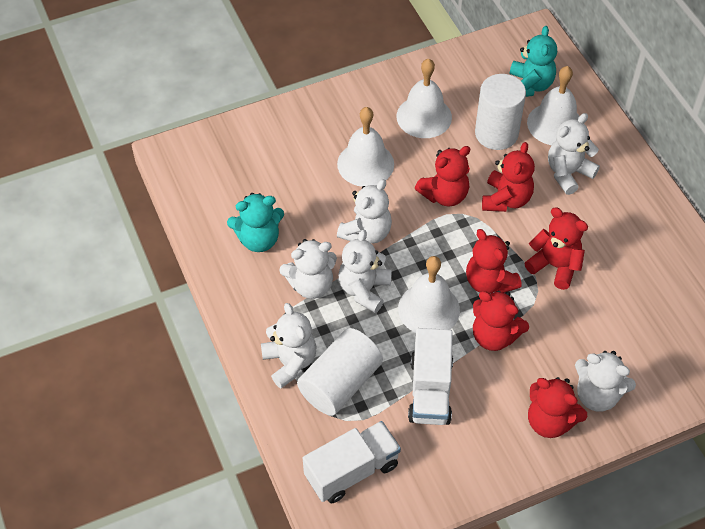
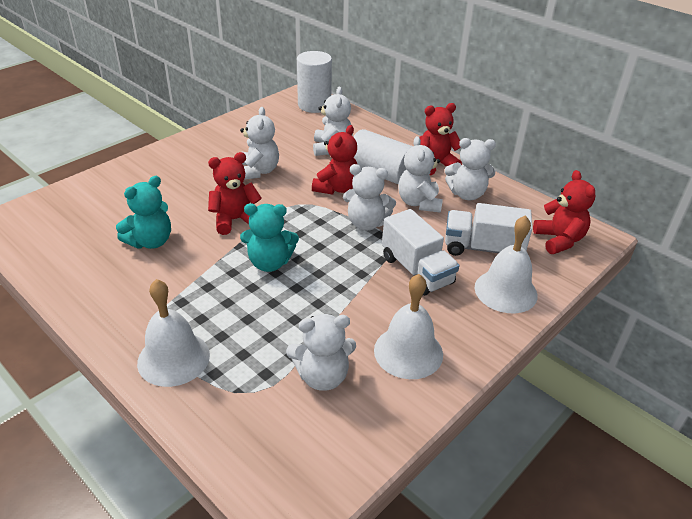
red teddy bear: [415,146,471,207] [466,229,522,294] [473,291,529,351] [482,142,535,212] [524,207,588,290] [528,377,587,438] = 6 -> [208,152,262,235] [312,125,357,195] [419,103,462,175] [533,170,595,254] = 4
white bell: [337,107,394,187] [396,58,452,138] [398,256,460,333] [527,66,579,145] = 4 -> [137,279,210,387] [374,274,443,379] [475,215,538,313] = 3

